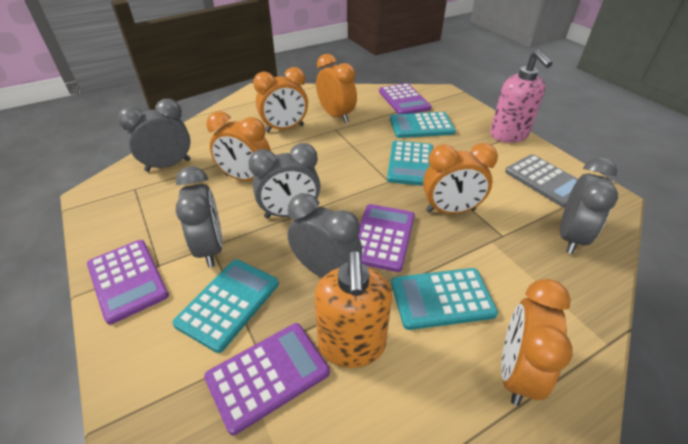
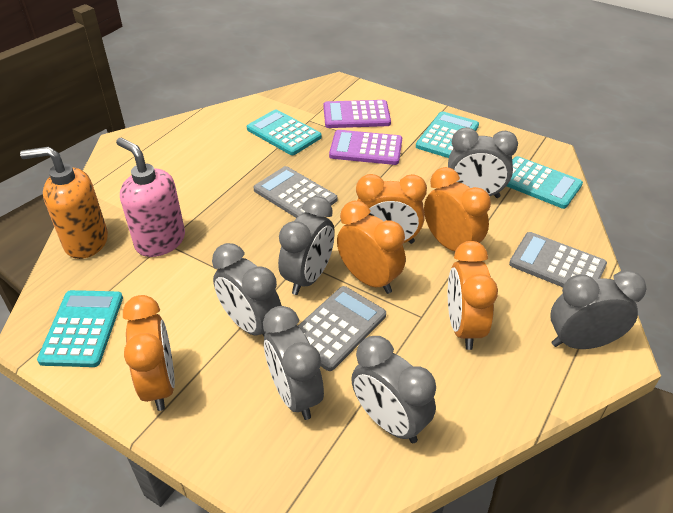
grey calculator: [505,154,578,207] = 1 -> [253,166,337,218] [298,286,386,371] [509,232,607,287] = 3
grey clock: [118,99,191,172] [176,167,223,267] [248,143,320,219] [288,193,362,278] [560,157,618,254] = 5 -> [212,243,282,336] [263,306,324,420] [278,196,335,295] [351,336,436,443] [448,127,518,198] [550,270,646,349] = 6
purple calculator: [87,240,169,325] [204,323,330,435] [358,204,415,272] [379,83,431,114] = 4 -> [323,100,391,128] [329,130,402,165] = 2

